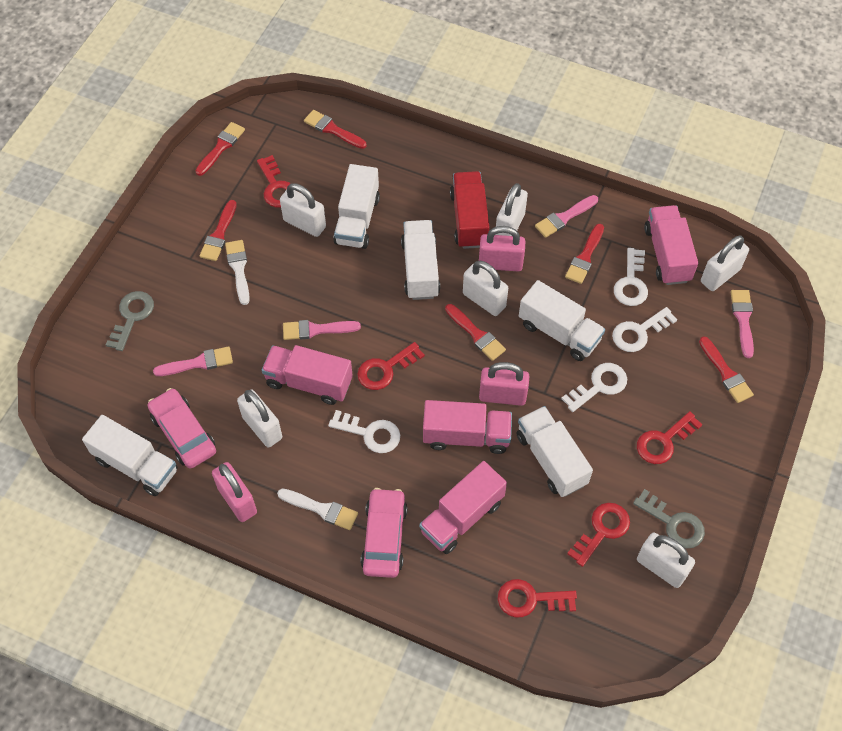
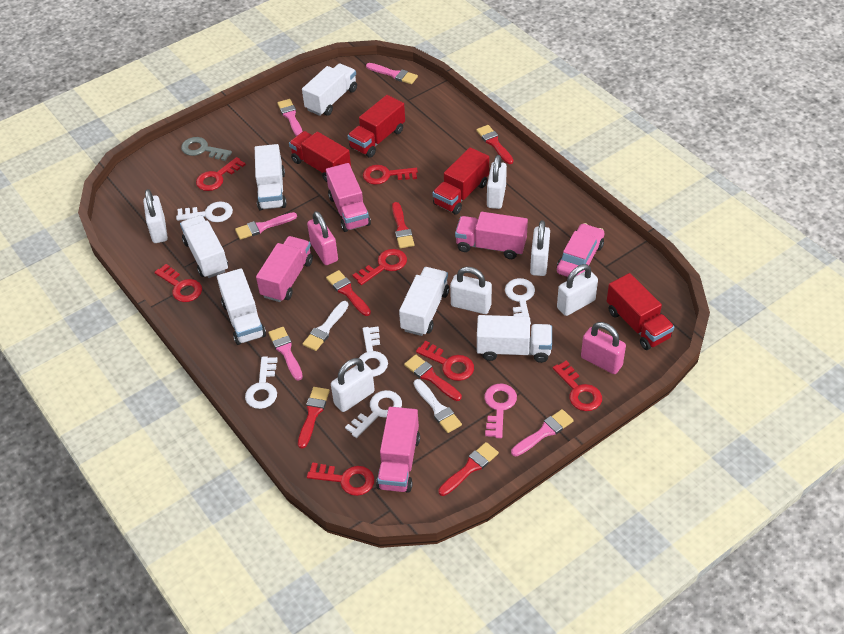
grey key: [106,291,154,351] [633,489,705,549] = 2 -> [181,137,232,161] = 1
pink brush: [153,346,233,376] [283,320,361,340] [535,195,598,238] [731,290,754,358] = 4 -> [235,212,297,240] [268,327,303,381] [277,99,303,136] [366,63,418,84] [511,409,574,456] = 5
pink car: [148,388,216,469] [361,488,407,578] = 2 -> [557,223,604,277] = 1
pink key: none = 0 -> [484,383,517,438] = 1
pink padlock: [212,462,257,522] [479,226,525,272] [479,362,529,406] = 3 -> [307,211,338,265] [581,322,626,374] = 2
red key: [257,155,296,208] [357,342,425,390] [498,579,577,618] [567,503,630,567] [637,411,703,464] = 5 -> [154,264,202,302] [196,157,246,191] [307,463,374,496] [353,249,407,285] [363,165,418,185] [416,341,474,381] [553,361,602,411] = 7
red truck: [450,171,489,249] = 1 -> [289,131,351,182] [347,95,405,158] [433,147,489,215] [607,273,674,350] = 4
white key: [328,410,400,453] [561,363,627,412] [612,307,677,352] [614,248,648,306] = 4 -> [176,201,233,222] [245,356,278,409] [345,390,402,438] [356,326,388,377] [505,278,535,325] = 5
white truck: [82,415,178,496] [333,164,380,249] [401,220,440,300] [516,406,593,497] [519,280,605,361] = 5 -> [180,215,228,278] [217,268,266,345] [255,144,287,211] [302,63,357,116] [399,267,449,336] [477,315,552,363] = 6

